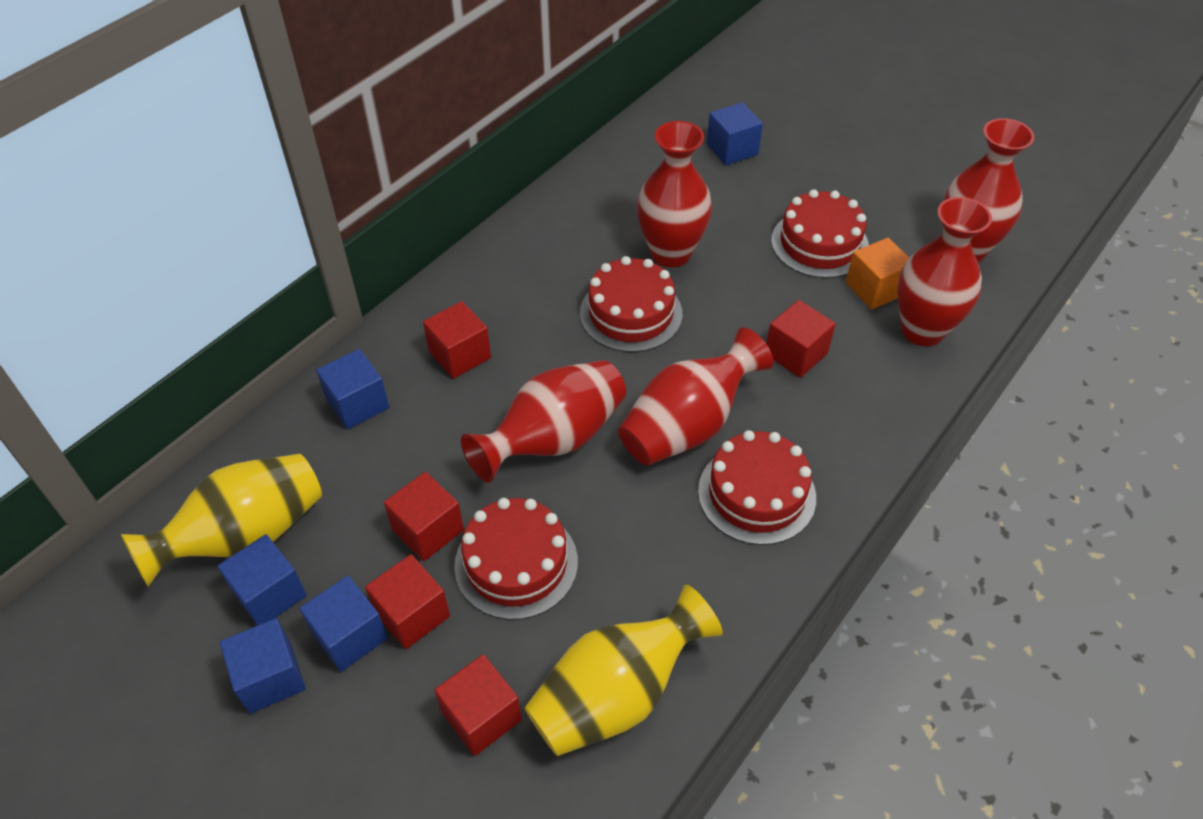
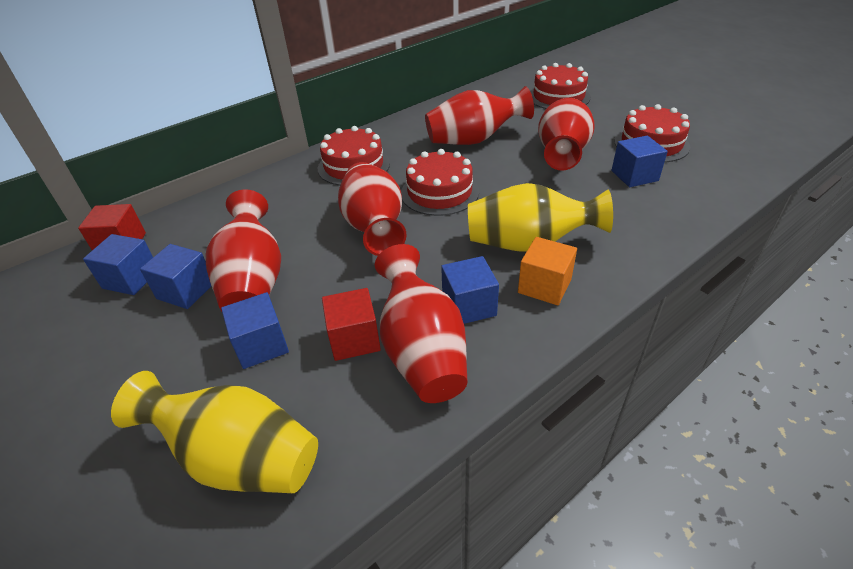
red cube: [365,554,450,649] [384,472,464,561] [423,301,491,379] [434,654,522,756] [766,300,836,378] = 5 -> [78,204,146,250] [322,288,381,361] = 2

